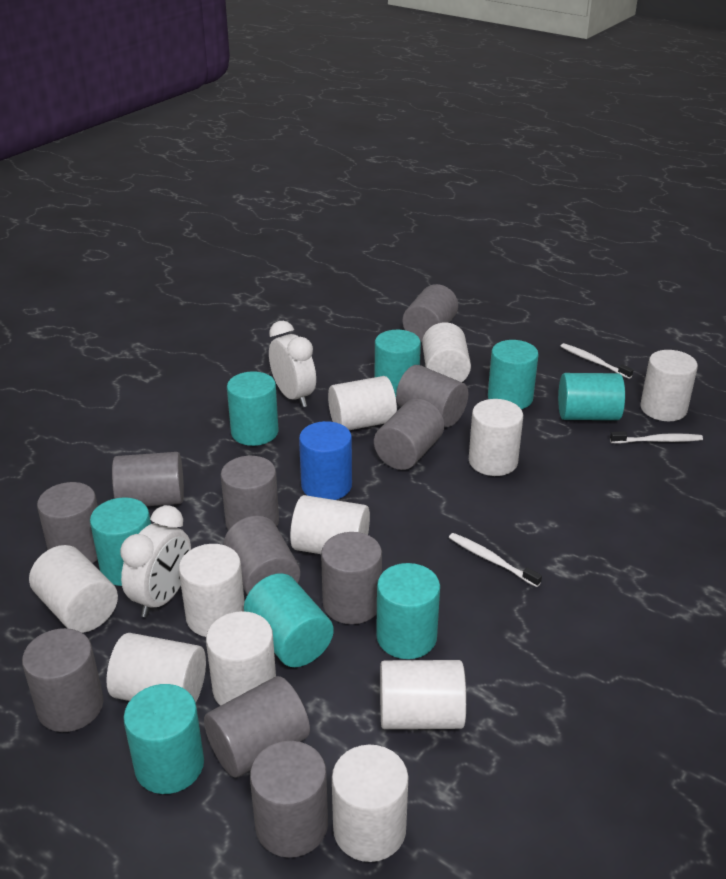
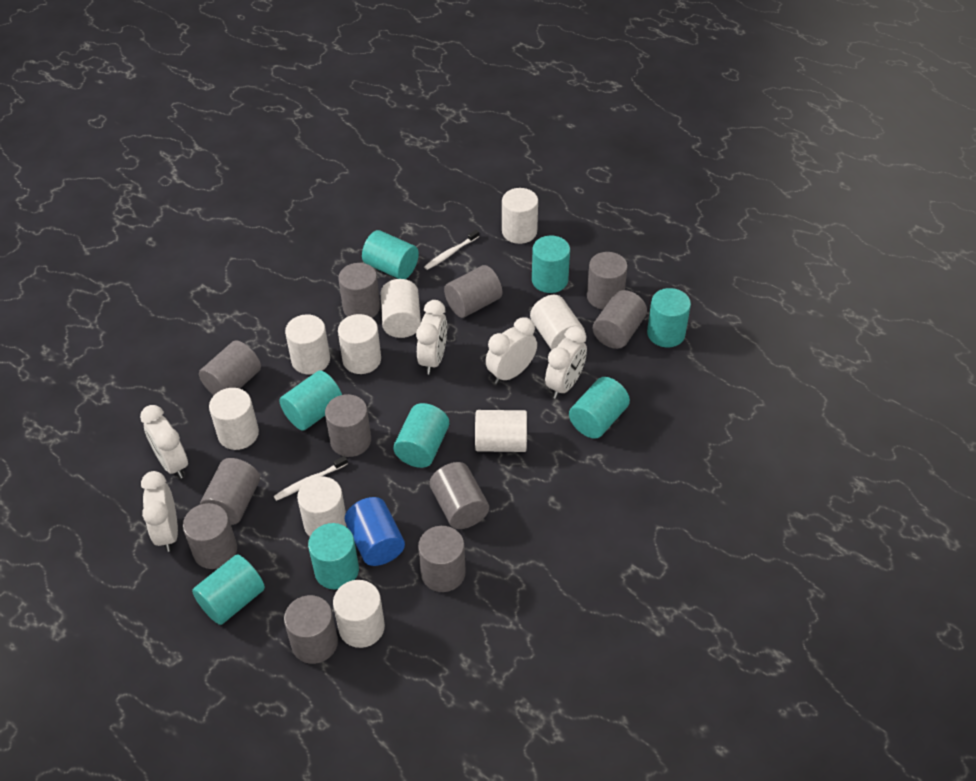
white clock: [120,505,191,617] [269,321,316,407] = 2 -> [140,405,188,479] [141,471,178,552] [416,300,447,374] [485,317,537,384] [545,326,587,399] = 5
white cylinder: [29,545,118,633] [106,633,206,702] [179,544,245,637] [206,611,276,706] [290,495,370,554] [328,376,397,430] [332,745,408,862] [380,660,466,729] [422,322,471,382] [469,399,523,476] [640,350,698,421] = 11 -> [209,388,259,450] [285,314,330,374] [297,477,347,536] [333,580,385,648] [338,314,381,374] [381,279,421,338] [475,410,527,452] [502,188,538,244] [530,295,585,350] = 9
white toothbrush: [449,533,542,587] [561,343,633,379] [610,432,703,443] = 3 -> [274,456,348,501] [424,230,479,270] = 2

